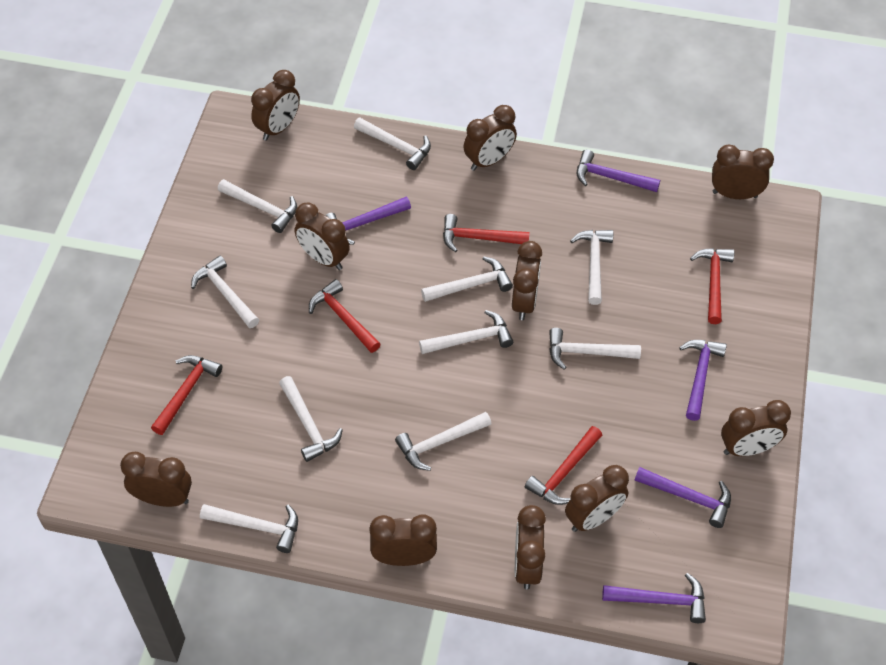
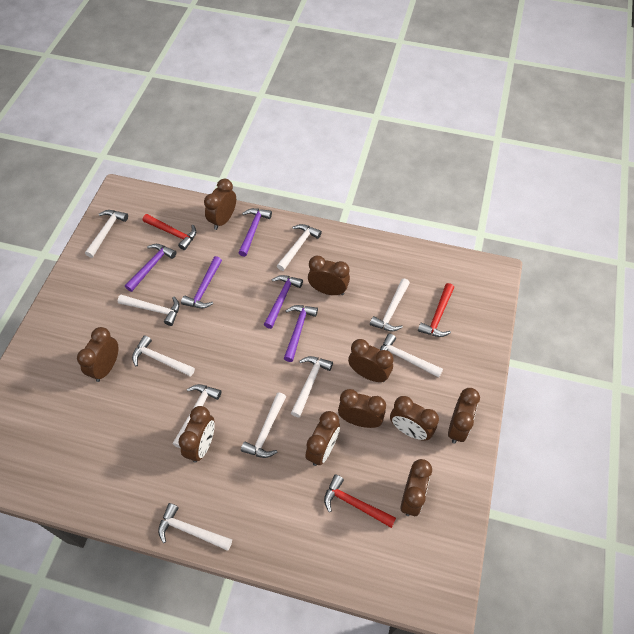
red hammer: [151,355,222,435] [309,279,381,353] [443,214,530,252] [525,426,602,505] [690,248,734,324] = 5 -> [143,214,196,250] [324,474,396,528] [418,283,454,337] = 3

